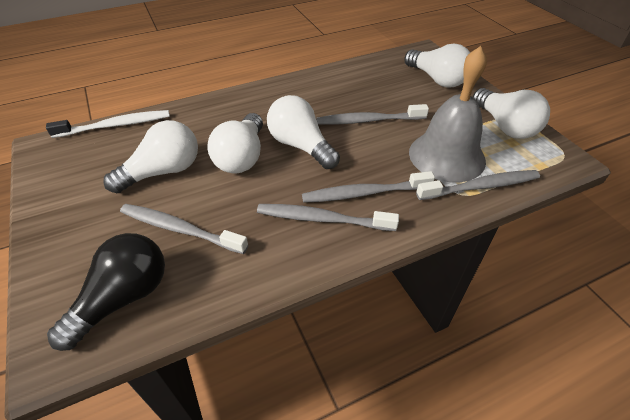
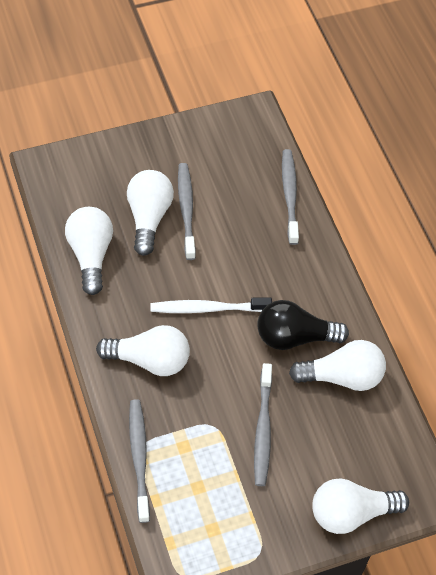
grey bell: [409,46,487,183] = 1 -> none = 0
grey toothbrush: [120,204,248,254] [257,204,399,231] [302,171,435,203] [316,104,429,125] [416,170,540,200] = 5 -> [129,399,150,523] [178,163,196,260] [254,363,272,486] [282,149,299,245] = 4

